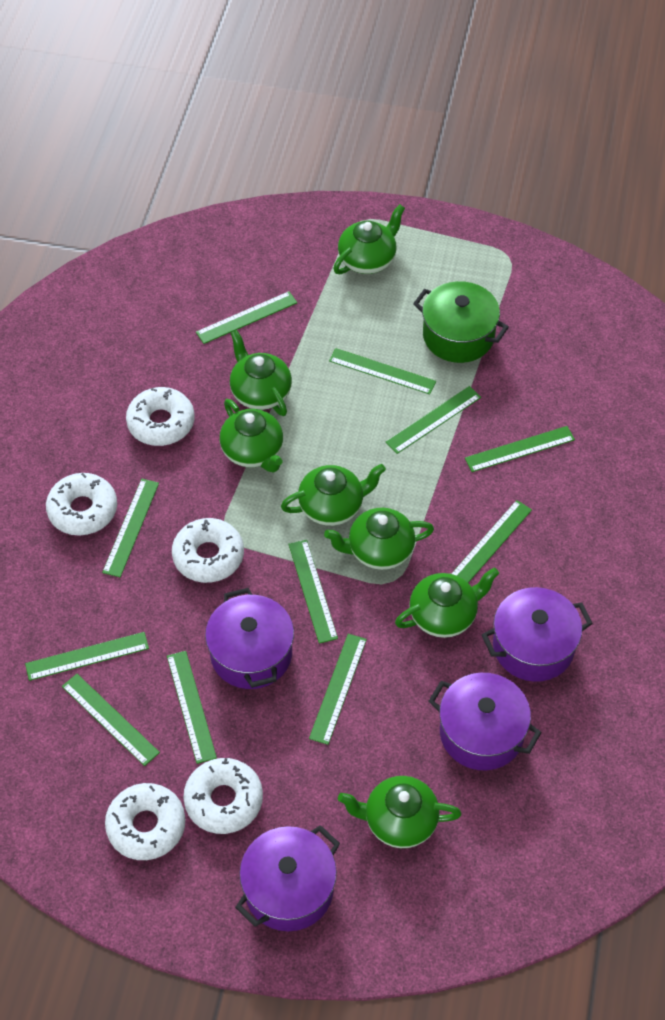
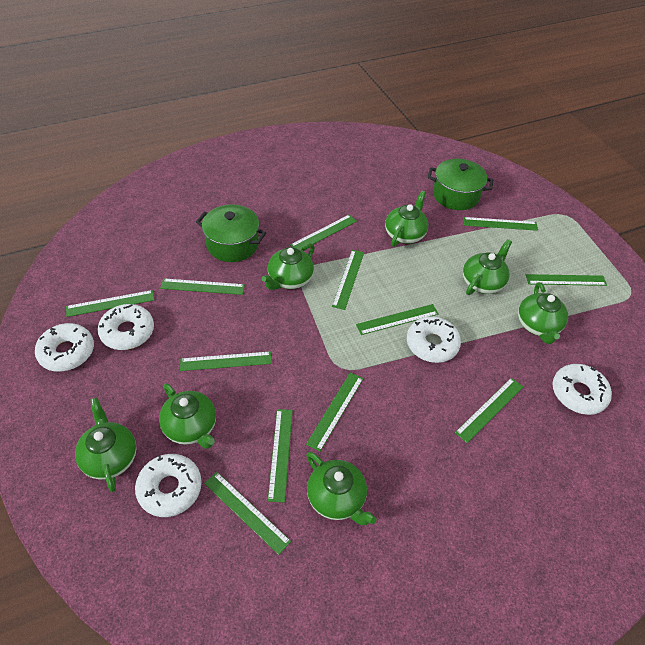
green pot: [413,281,509,363] = 1 -> [196,205,266,262] [428,159,493,210] = 2
green ruler: [25,632,149,681] [62,674,160,766] [102,479,159,577] [167,651,217,764] [196,291,297,344] [289,540,338,644] [309,634,367,745] [329,348,436,395] [386,386,481,454] [451,500,532,583] [465,426,575,472] = 11 -> [66,290,154,317] [160,278,245,295] [180,351,272,371] [204,472,291,555] [268,409,293,502] [290,215,357,250] [306,372,363,452] [332,250,364,310] [356,304,439,335] [455,378,523,443] [463,217,538,231] [526,274,607,286] = 12
purple pot: [205,588,294,689] [235,825,340,931] [428,673,542,770] [482,587,593,682] = 4 -> none = 0

